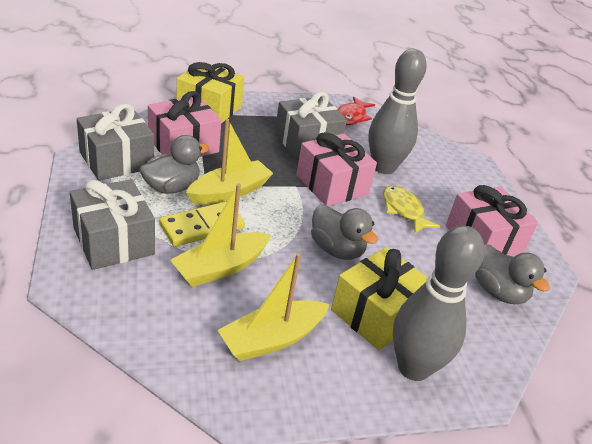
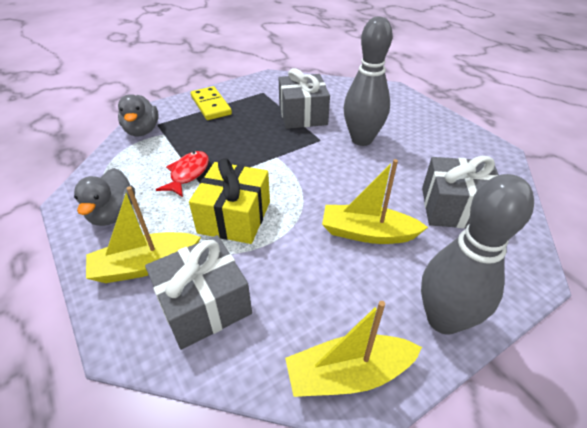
grey duck: [139,135,210,194] [311,205,378,260] [475,244,550,304] = 3 -> [74,168,135,226] [118,94,159,136] = 2
pink gift: [148,91,221,157] [296,132,377,206] [446,185,538,256] = 3 -> none = 0
yellow fish: [383,185,440,233] = 1 -> none = 0
yellow gift: [176,62,244,124] [331,247,428,350] = 2 -> [189,158,270,244] = 1

